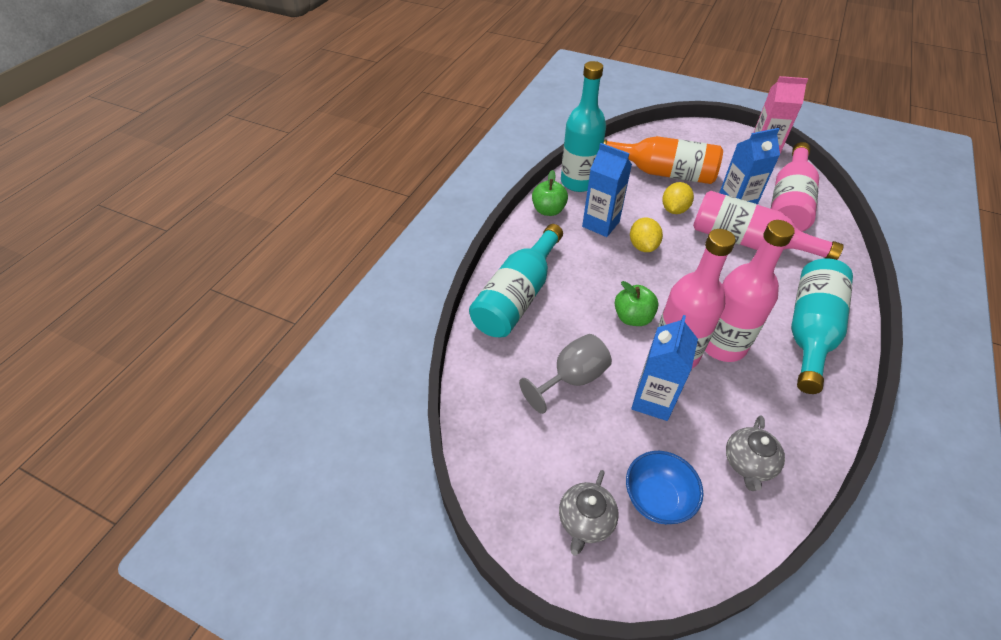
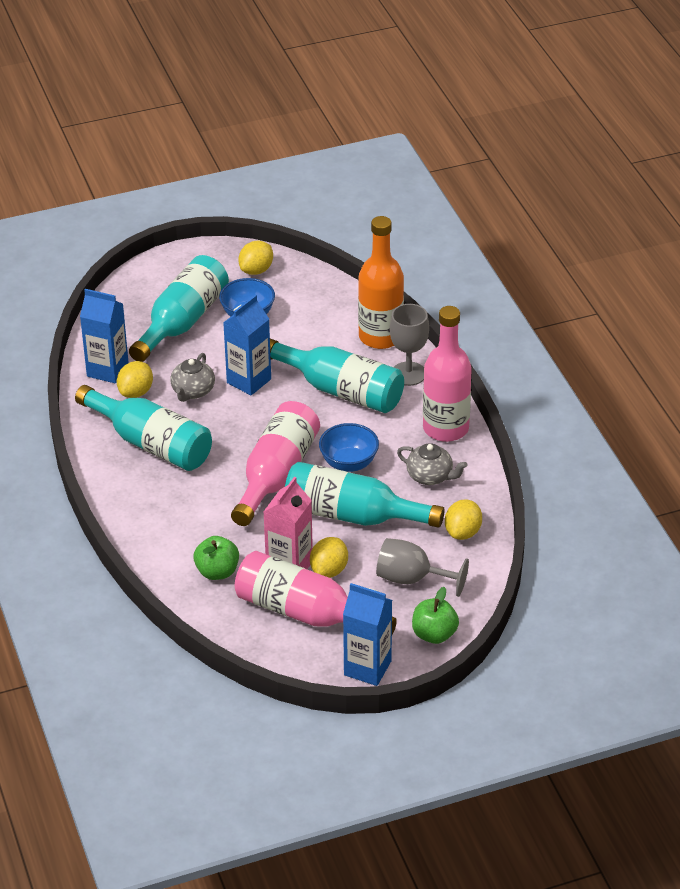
blue bowl: [626,451,703,524] = 1 -> [219,278,275,317] [319,423,379,472] = 2
grey goblet: [519,334,612,414] = 1 -> [376,538,469,597] [390,304,429,386] = 2
pink bottle: [658,229,736,368] [693,191,844,260] [705,220,795,362] [771,142,819,232] = 4 -> [231,401,320,526] [235,551,397,634] [423,306,472,442] = 3
turquoise bottle: [469,224,563,337] [561,61,606,192] [791,258,853,394] = 3 -> [75,385,212,471] [129,255,229,362] [270,339,404,413] [285,462,445,528] = 4
yellow lemon: [630,217,663,252] [662,182,694,214] = 2 -> [117,361,153,398] [238,241,273,275] [310,537,348,578] [445,499,482,540] = 4

